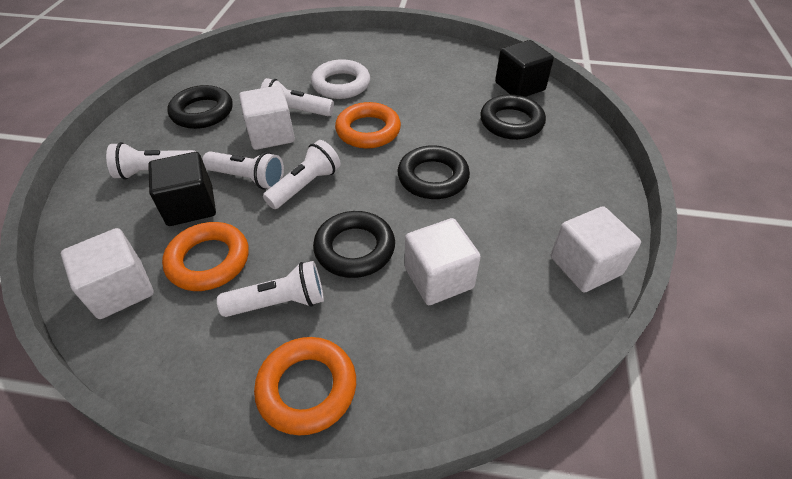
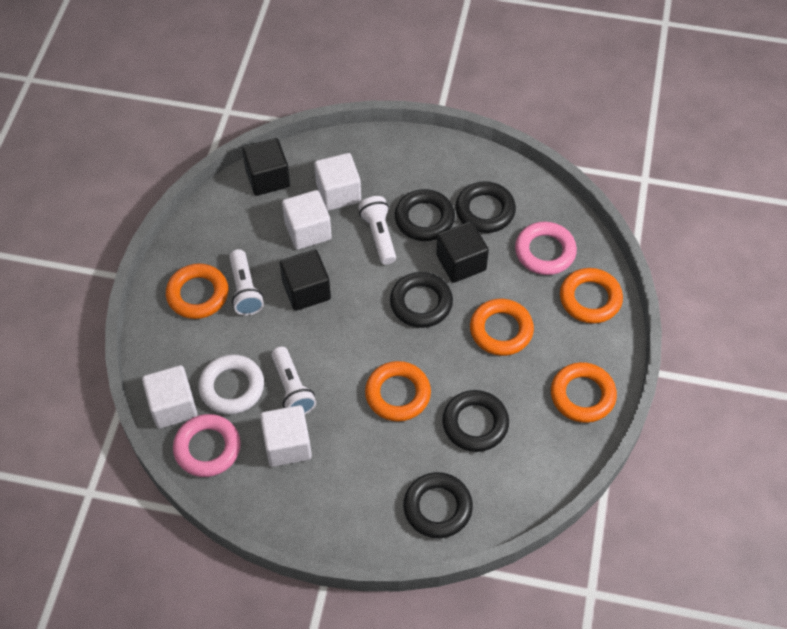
black cube: [148,152,216,226] [495,40,554,97] = 2 -> [242,138,290,196] [280,250,331,311] [436,221,489,283] = 3
black ring: [167,85,233,129] [313,211,395,278] [398,145,470,199] [480,94,546,140] = 4 -> [390,272,453,328] [395,189,455,241] [403,472,473,538] [442,390,509,452] [456,181,516,233] = 5
orange ring: [162,222,249,291] [254,337,356,435] [335,102,401,149] = 3 -> [166,263,229,319] [365,361,431,422] [470,299,534,356] [551,362,617,423] [560,268,623,324] = 5
pink ring: none = 0 -> [173,414,241,477] [515,221,577,275] = 2
white flashlight: [106,142,196,180] [202,151,284,189] [217,261,324,317] [260,78,334,116] [263,140,341,209] = 5 -> [229,249,264,316] [271,346,316,414] [358,196,396,265] = 3

